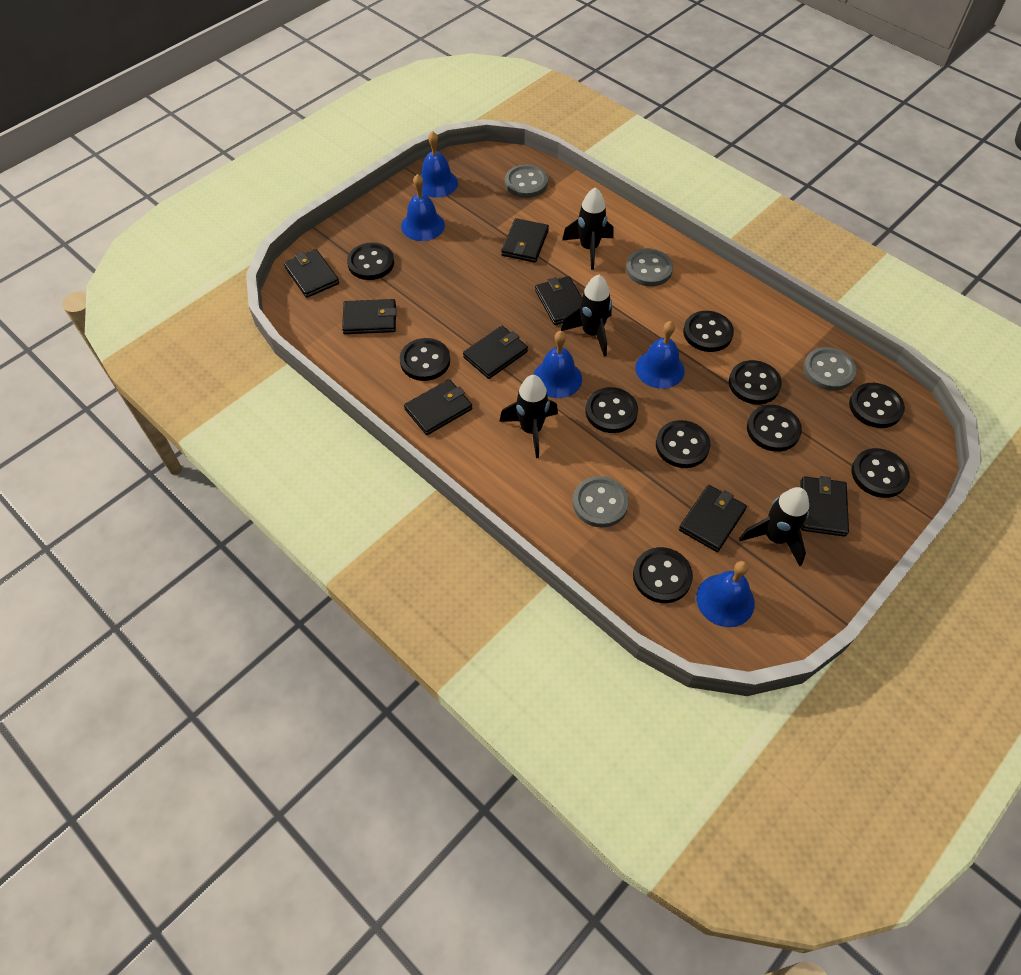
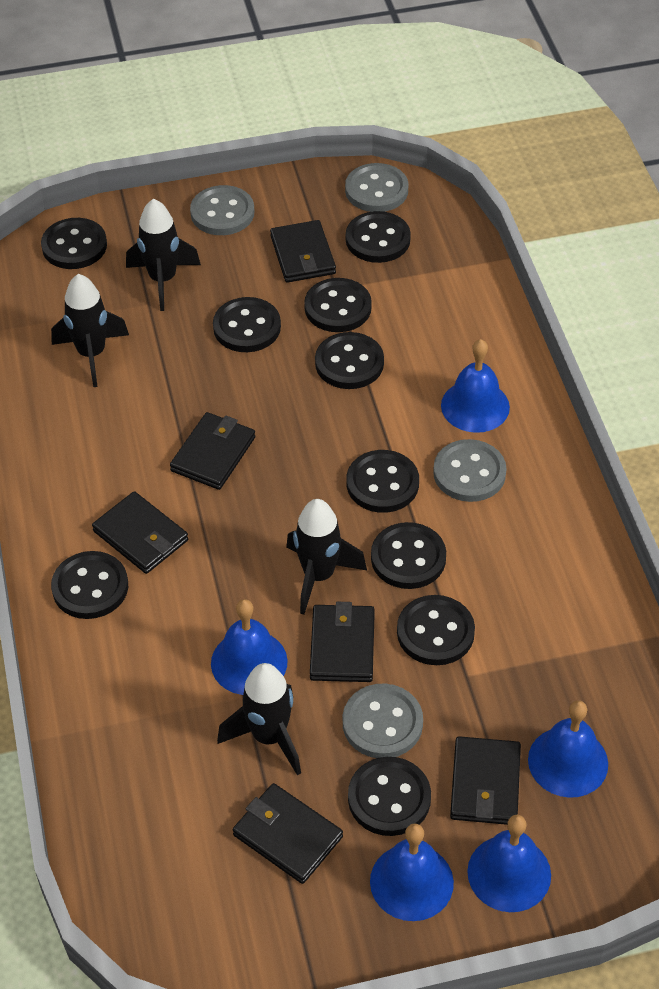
black wallet: [284,249,339,298] [342,299,397,334] [404,379,472,435] [463,326,528,379] [501,218,549,263] [535,276,582,325] [679,485,747,552] [800,476,849,537] = 8 -> [92,491,188,574] [170,412,255,490] [233,783,343,884] [270,220,336,283] [310,602,375,682] [450,736,521,825] = 6

